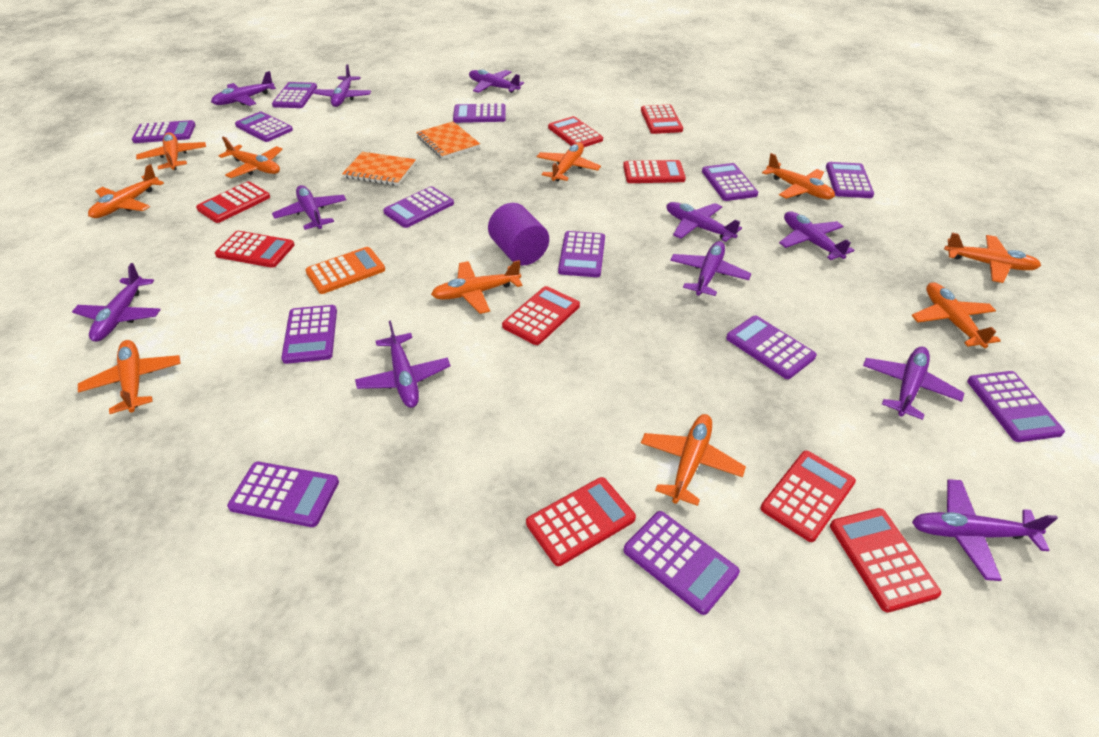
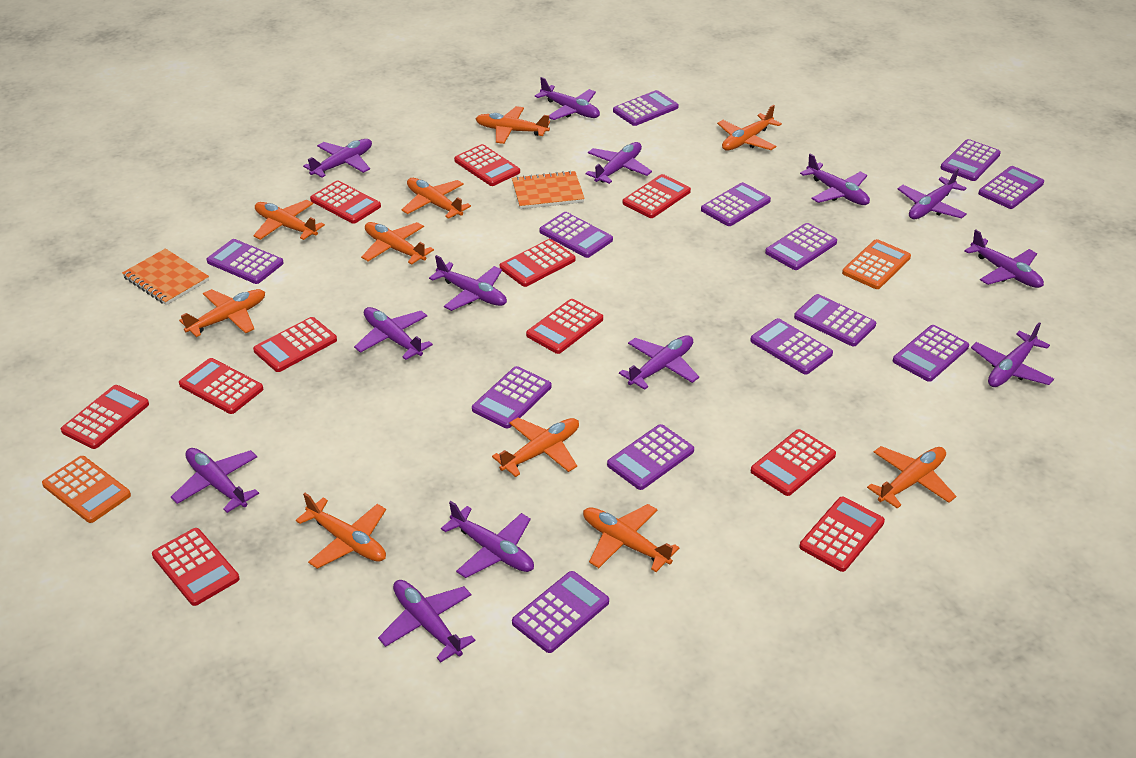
orange calculator: [305,247,385,294] = 1 -> [42,456,131,523] [842,239,911,289] = 2
purple cylinder: [488,203,549,266] = 1 -> none = 0
purple plane: [72,263,161,341] [211,71,276,106] [272,185,346,230] [313,64,371,107] [355,321,450,408] [469,69,524,93] [666,202,742,242] [670,241,751,296] [779,211,855,260] [863,347,964,420] [912,479,1058,581] = 11 -> [171,448,259,513] [303,139,372,177] [354,307,433,360] [378,580,475,662] [429,255,507,311] [441,501,534,578] [535,77,600,120] [586,142,652,184] [619,335,699,390] [800,153,870,205] [898,168,967,219] [964,230,1044,288] [971,322,1054,387] = 13
red calculator: [196,181,270,223] [215,231,295,268] [502,286,580,345] [526,477,636,566] [548,116,603,147] [623,160,686,183] [641,104,683,134] [760,451,856,542] [830,508,941,613] = 9 -> [61,385,149,449] [152,528,239,606] [179,358,263,414] [253,317,337,372] [310,181,381,224] [454,144,520,186] [500,239,576,287] [526,299,603,354] [623,174,691,218] [751,429,836,496] [799,497,885,572] = 11

